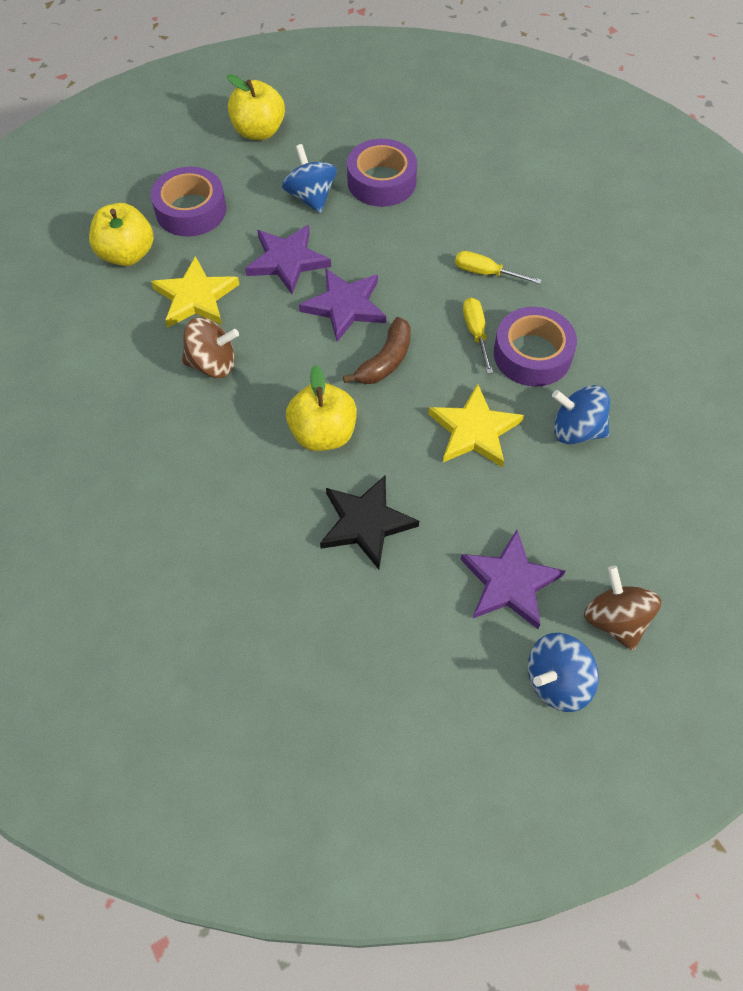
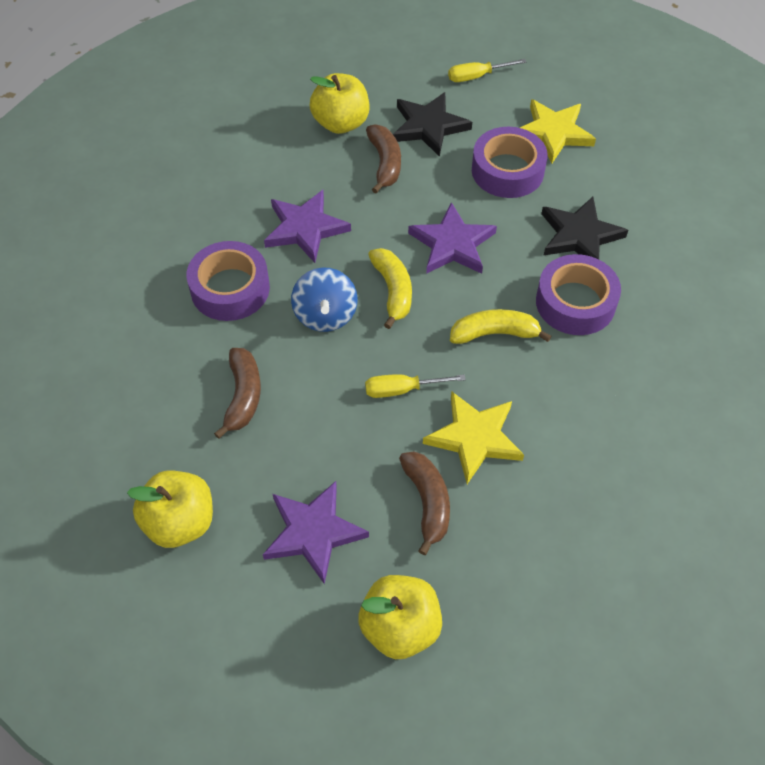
black star: [320,475,419,569] = 1 -> [393,92,472,157] [541,197,628,259] = 2
blue spinning top: [282,144,337,213] [528,633,599,712] [552,385,610,444] = 3 -> [291,268,358,332] = 1
brown banana: [343,317,411,384] = 1 -> [214,348,261,439] [366,124,401,193] [399,452,450,555] = 3
brown spinning top: [182,317,239,378] [584,566,661,651] = 2 -> none = 0
yellow banana: none = 0 -> [368,248,412,329] [450,309,552,344] = 2

